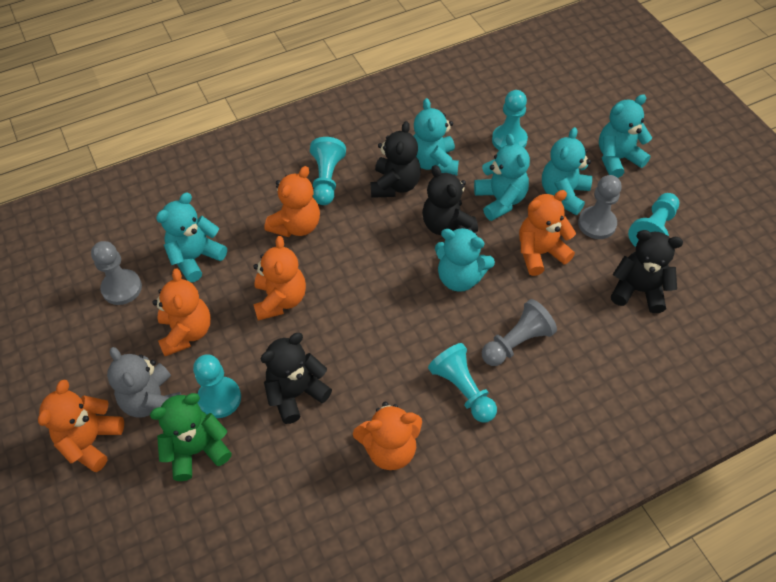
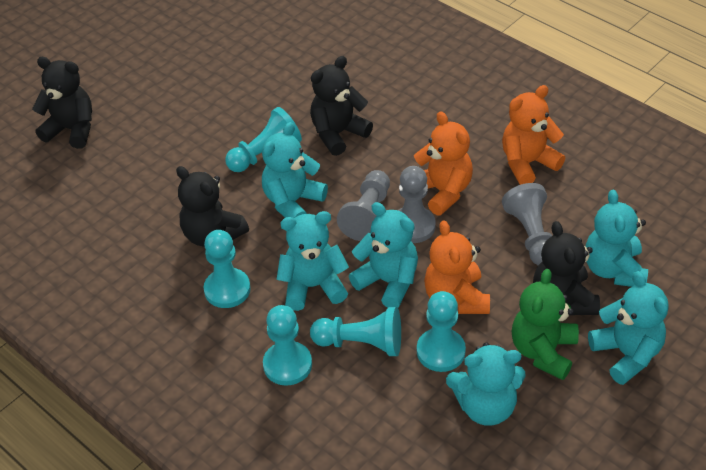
grey teddy bear: [107,347,181,418] = 1 -> none = 0
orange teddy bear: [38,379,124,472] [152,269,211,356] [253,236,306,321] [265,166,320,237] [353,402,422,470] [519,190,576,276] = 6 -> [414,111,473,216] [424,220,490,314] [502,85,565,185] = 3

